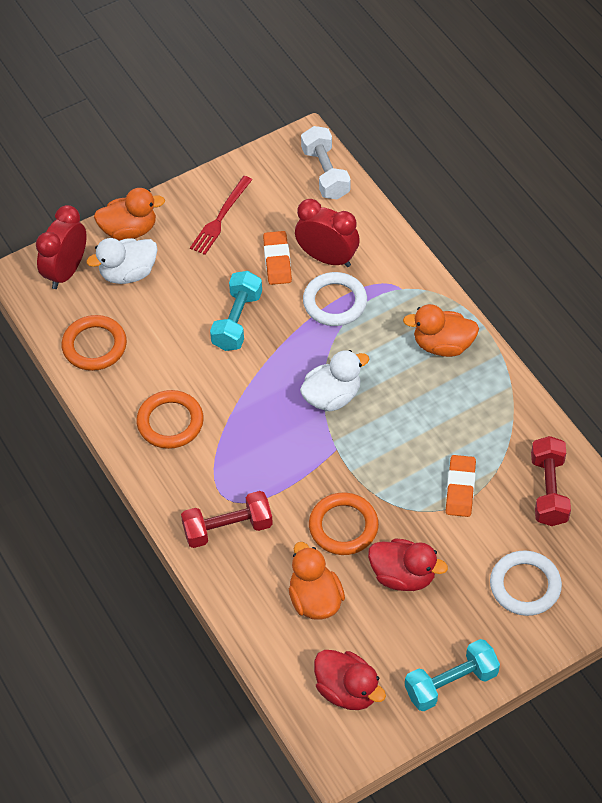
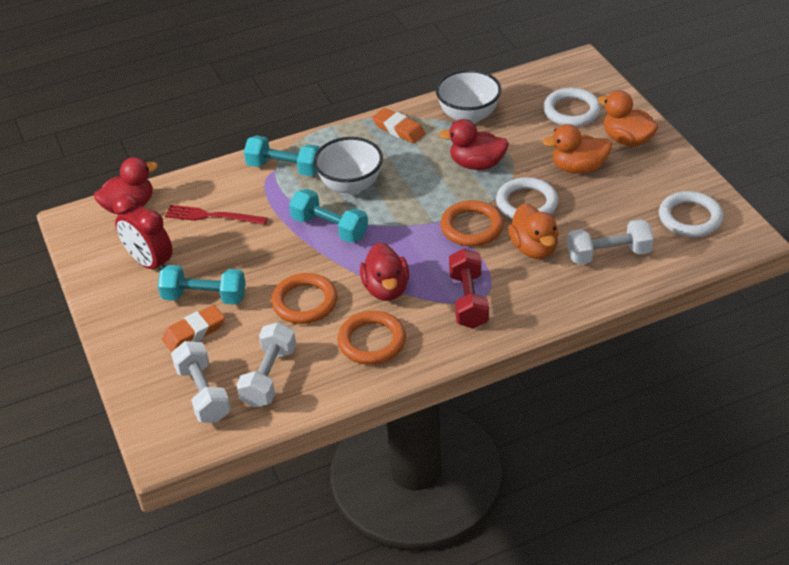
red clock: [36,205,87,289] [295,199,360,267] = 2 -> [113,194,173,270] = 1
red duck: [314,650,386,710] [368,538,448,591] = 2 -> [94,157,158,215] [360,242,409,301] [439,119,509,170] = 3
red dumbbell: [181,491,273,548] [531,436,571,526] = 2 -> [449,248,489,329] = 1
turquoise dumbbell: [210,271,262,351] [405,639,500,711] = 2 -> [158,265,246,305] [244,136,320,176] [289,189,368,243] = 3
white bowl: none = 0 -> [314,137,383,195] [436,70,501,124] = 2
white duck: [86,238,157,284] [300,350,369,411] = 2 -> none = 0
white dumbbell: [301,126,351,200] = 1 -> [171,341,231,423] [237,322,296,408] [567,219,654,265] = 3
white ring: [303,272,367,326] [490,551,562,616] = 2 -> [496,177,558,219] [543,88,601,127] [659,191,723,237] = 3

